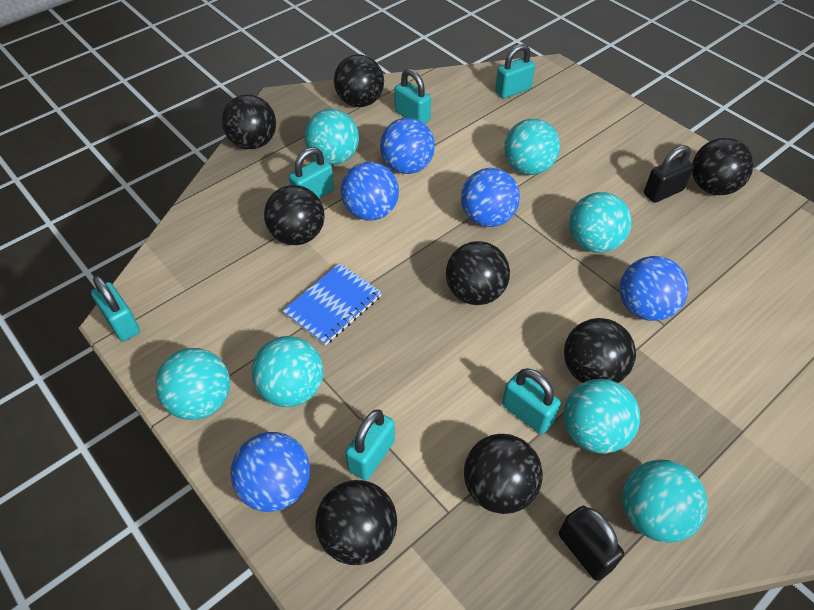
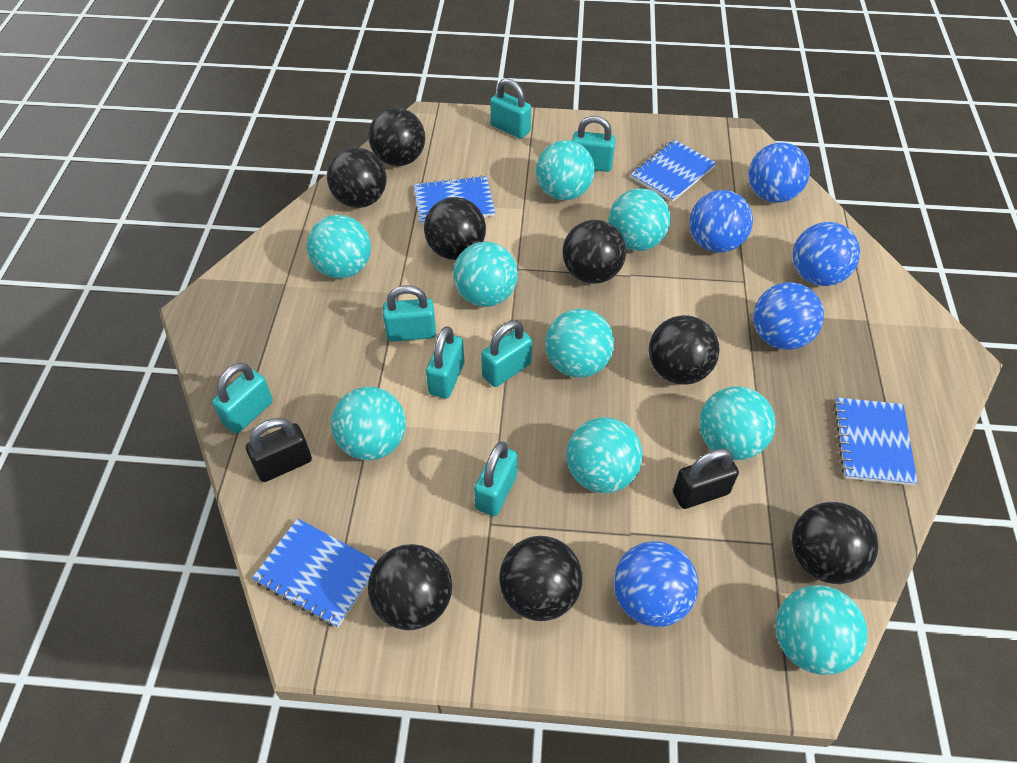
blue notebook: [282,263,382,345] = 1 -> [252,518,377,628] [414,175,495,225] [631,140,717,202] [834,397,918,486] = 4
turquoise ball: [155,348,230,420] [252,336,323,407] [304,109,359,165] [504,119,560,175] [564,379,640,454] [569,192,632,253] [623,460,708,543] = 7 -> [307,215,371,279] [331,387,406,460] [453,242,518,307] [536,140,595,200] [545,309,614,378] [567,417,643,493] [609,188,671,251] [699,386,776,460] [775,585,867,675] = 9
turquoise padlock: [91,276,140,341] [289,147,334,198] [345,409,395,480] [394,69,431,124] [495,44,535,98] [502,368,561,434] = 6 -> [212,363,273,433] [383,285,436,342] [426,326,464,398] [474,442,518,516] [481,321,532,387] [490,78,531,139] [572,116,616,172] = 7

